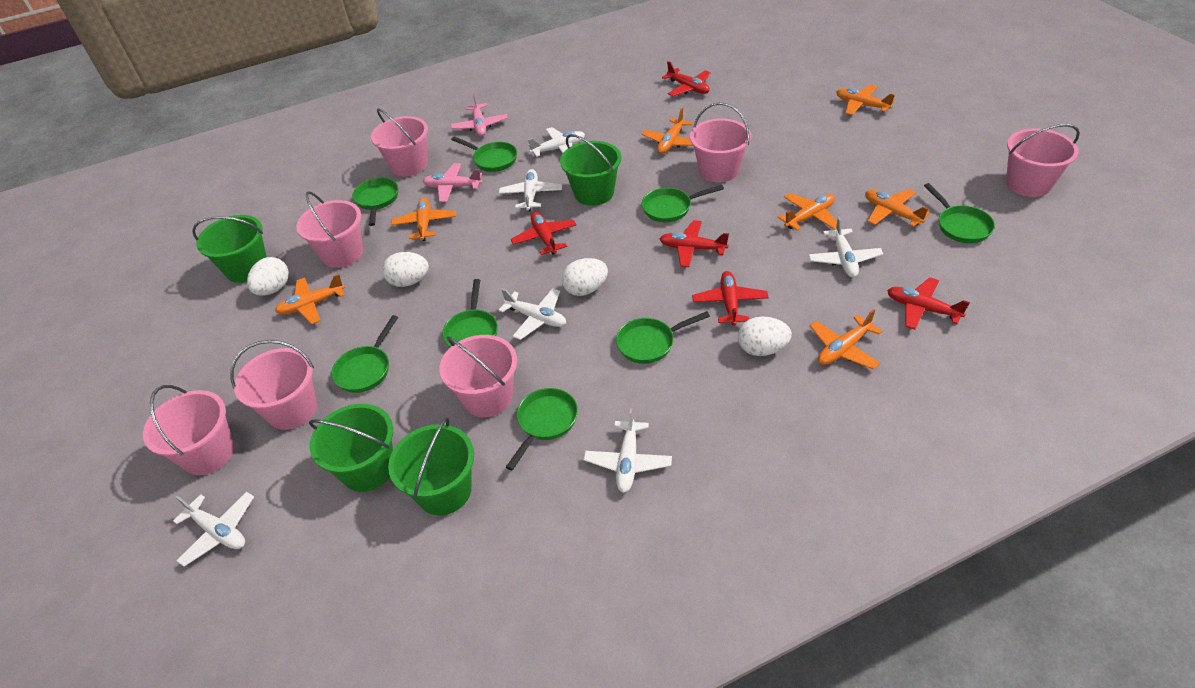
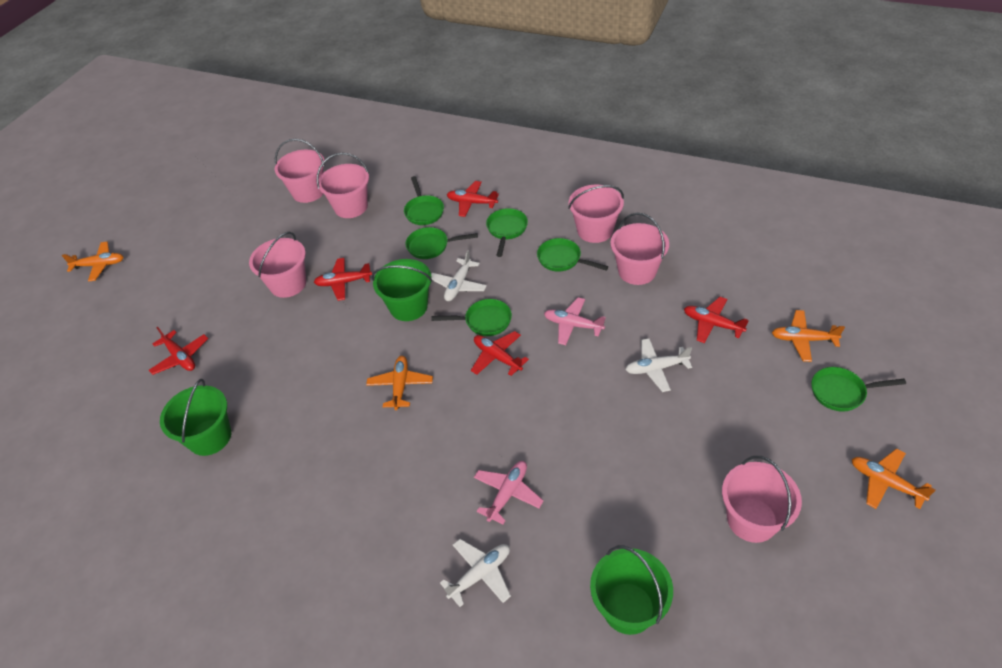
green bucket: [192,215,267,283] [309,404,393,492] [388,417,474,515] [560,134,621,206] = 4 -> [160,379,231,456] [372,259,432,321] [590,545,673,635] = 3
green pan: [331,315,398,393] [352,178,398,226] [442,279,498,347] [451,136,517,172] [506,388,578,470] [616,311,710,364] [642,185,724,222] [924,183,995,243] = 8 -> [404,176,444,225] [406,227,478,259] [431,299,512,336] [486,208,528,257] [537,238,608,272] [811,367,906,411] = 6
orange plane: [275,274,345,324] [391,198,456,241] [641,108,693,154] [777,193,837,231] [809,309,883,369] [836,85,895,115] [865,189,930,227] = 7 -> [62,242,123,282] [366,356,433,410] [772,310,845,362] [852,449,935,509] = 4
pink bucket: [143,385,234,475] [230,340,317,430] [296,191,363,268] [371,108,428,177] [439,335,517,417] [690,102,751,182] [1006,124,1080,197] = 7 -> [249,232,306,298] [275,139,325,203] [317,153,369,218] [568,185,624,243] [610,213,669,285] [722,456,802,543] = 6
white egg: [247,257,289,296] [382,252,429,287] [562,258,608,296] [738,316,792,356] = 4 -> none = 0
white plane: [173,492,254,567] [498,288,566,340] [499,169,562,211] [528,127,585,157] [584,408,672,493] [808,217,883,278] = 6 -> [431,250,487,301] [440,539,511,607] [625,338,692,392] = 3

